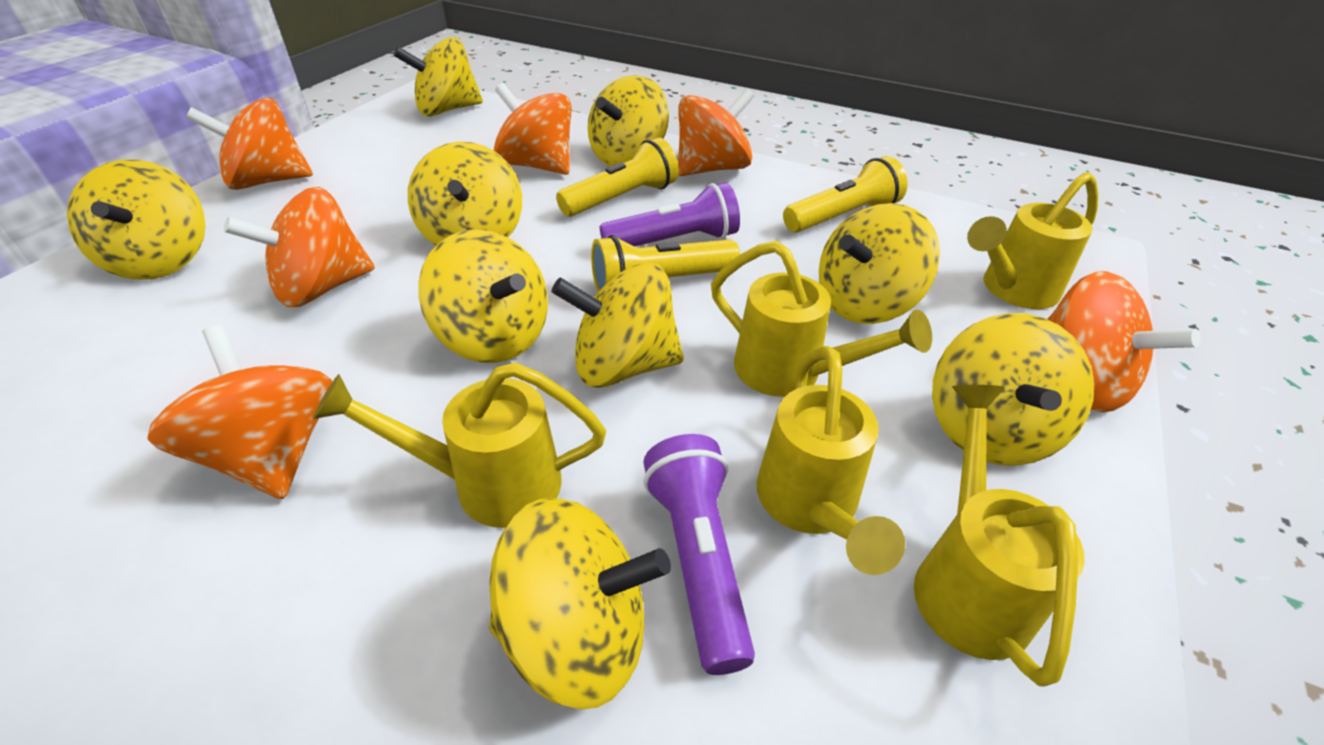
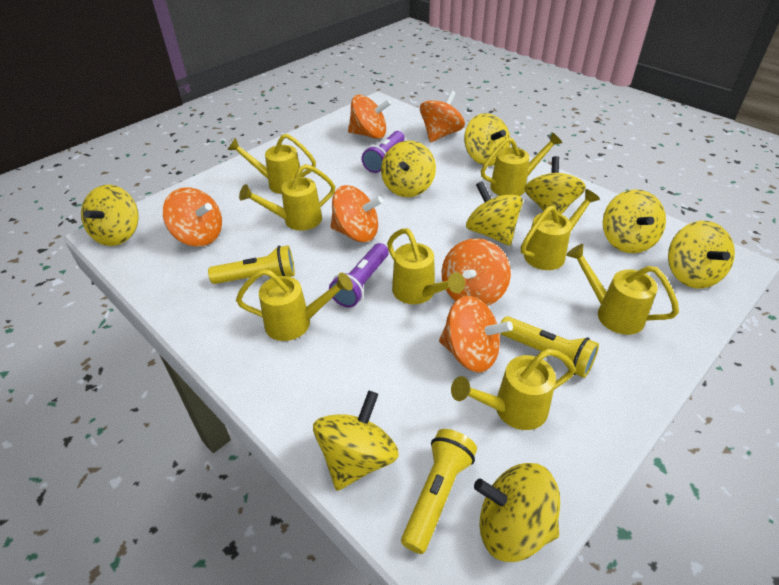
yellow watering can: [313,362,606,528] [711,241,932,397] [757,346,905,575] [914,385,1085,687] [967,172,1098,309] = 5 -> [227,134,316,194] [236,269,353,341] [239,164,335,231] [387,228,465,304] [451,349,576,430] [481,132,562,196] [521,189,600,270] [566,244,679,335] = 8

